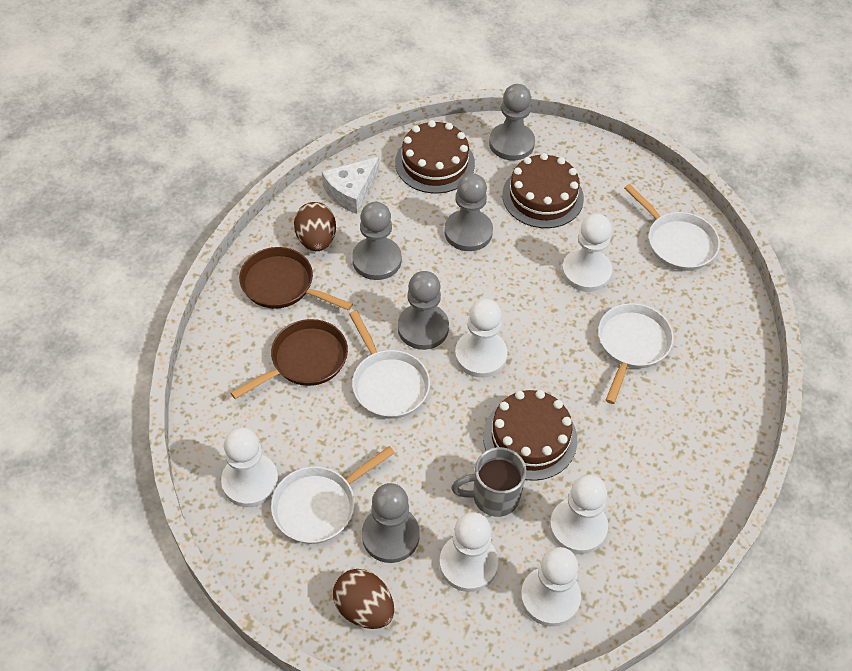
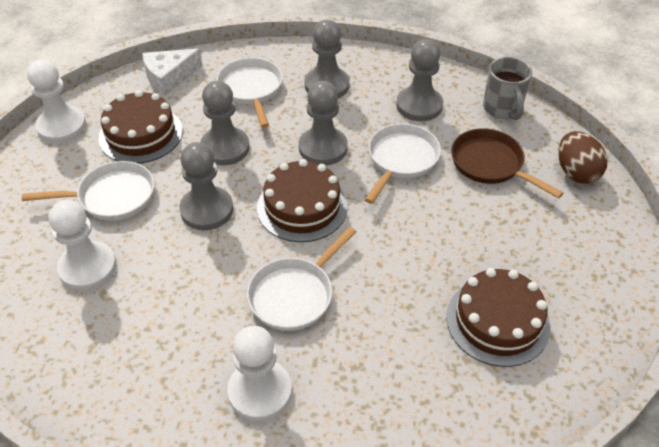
brown egg: [294,202,336,251] [333,569,394,629] = 2 -> [558,131,607,184] = 1
brown pan: [230,319,348,399] [239,247,353,311] = 2 -> [451,128,563,199] = 1
white pawn: [221,427,279,507] [439,512,498,592] [455,299,508,378] [521,547,581,627] [550,475,608,554] [562,214,612,292] = 6 -> [27,60,86,143] [49,200,117,291] [227,326,292,422] = 3

